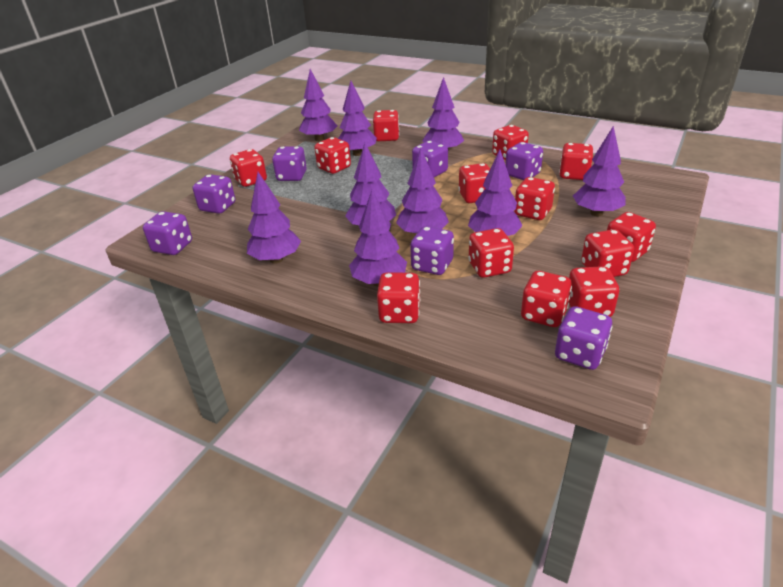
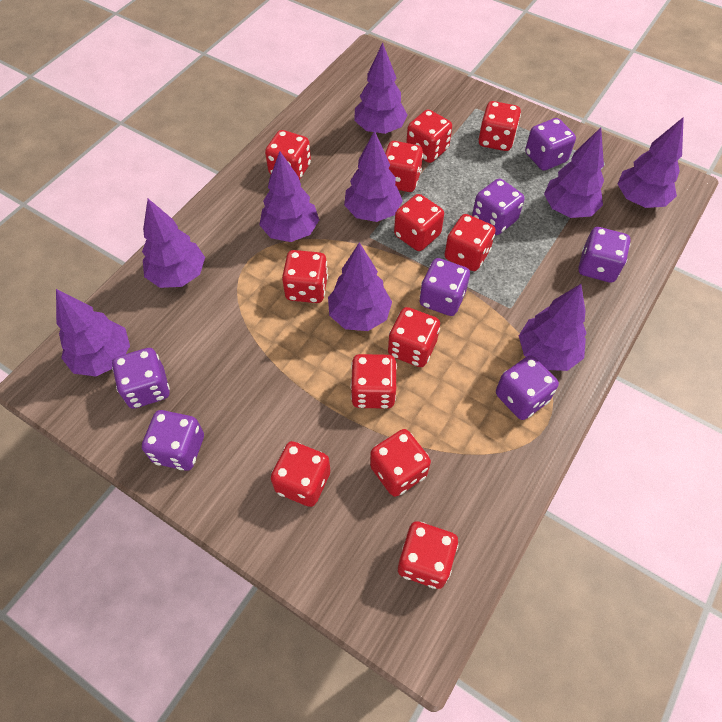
red dice: [230,149,267,187] [314,137,351,174] [373,110,399,141] [377,272,420,323] [458,163,490,203] [468,228,514,278] [492,125,529,160] [514,177,555,220] [521,271,572,327] [559,143,593,180] [569,266,619,317] [581,229,634,277] [607,212,656,262] = 13 -> [265,130,311,180] [271,441,330,507] [282,250,328,303] [350,354,397,409] [370,429,431,497] [385,141,423,192] [388,307,440,367] [394,194,444,251] [398,521,458,589] [406,109,452,163] [444,214,496,271] [478,101,521,151] = 12

